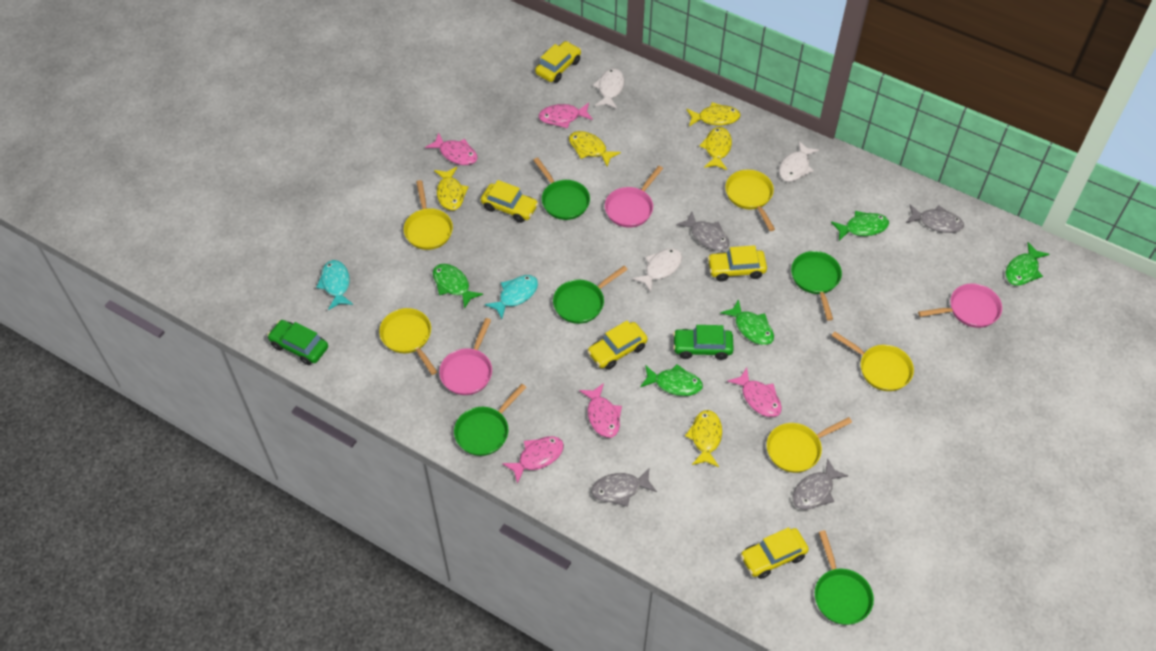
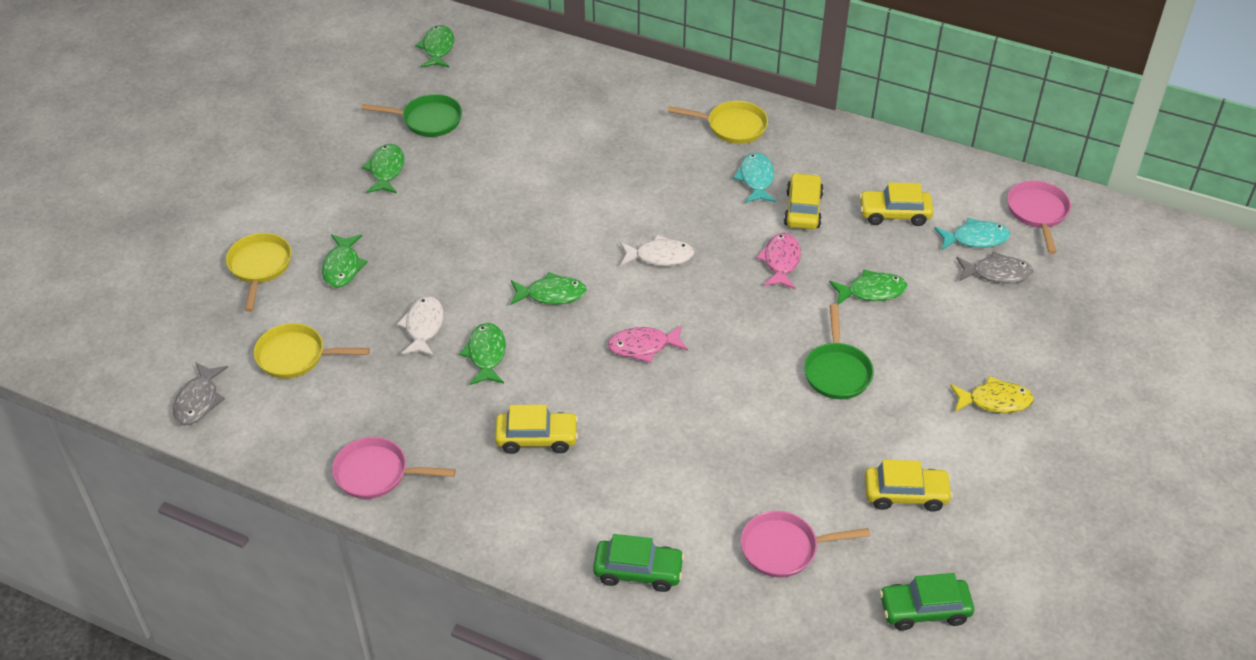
green fish: [433,264,483,309] [640,364,703,396] [720,299,774,345] [831,211,889,241] [1006,242,1050,286] = 5 -> [322,234,368,288] [362,144,404,194] [416,25,454,68] [459,323,506,385] [510,272,587,305] [829,269,907,305] = 6
green pan: [454,384,527,456] [533,157,590,220] [553,266,628,324] [791,251,842,321] [815,530,874,625] = 5 -> [361,94,462,137] [804,304,874,399] = 2
grey fish: [591,469,657,507] [676,212,729,251] [792,458,848,510] [906,204,964,233] = 4 -> [173,362,228,426] [956,251,1034,284] = 2
pink fish: [425,133,478,165] [502,436,564,484] [539,103,593,128] [579,383,622,438] [727,368,782,417] = 5 -> [608,325,688,363] [756,233,801,289] = 2
white fish: [593,68,624,109] [632,248,682,293] [779,141,819,182] = 3 -> [397,296,444,356] [620,235,695,266] = 2
yellow car: [481,180,539,223] [535,41,581,83] [587,321,648,370] [707,245,767,282] [740,527,809,579] = 5 -> [495,405,578,454] [784,173,824,229] [859,182,933,226] [865,460,953,512] = 4
yellow fish: [434,167,469,211] [569,131,621,166] [685,410,722,467] [686,102,741,126] [699,127,732,170] = 5 -> [950,376,1034,413] = 1
yellow pan: [379,308,437,375] [404,180,453,250] [725,170,775,231] [767,417,852,473] [831,331,914,391] = 5 -> [226,233,291,312] [254,323,370,379] [668,101,768,144] = 3

